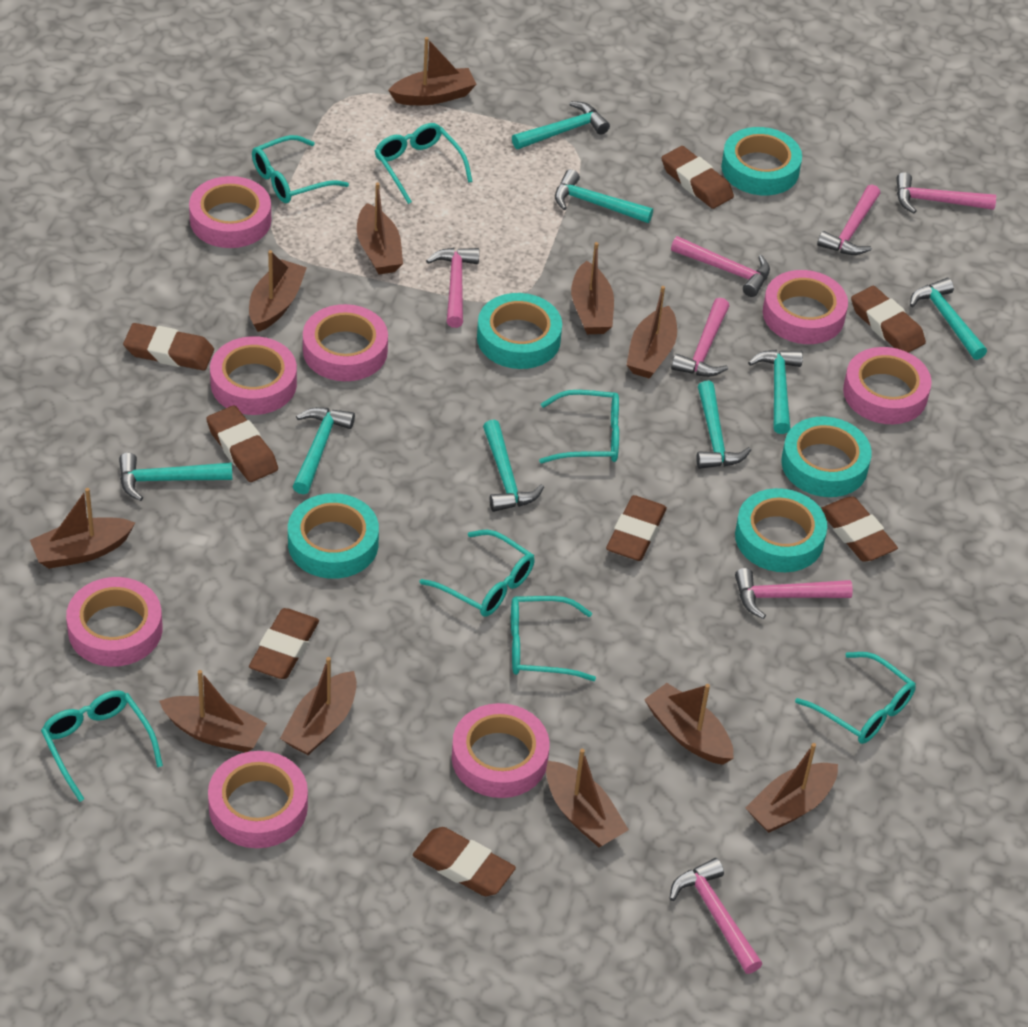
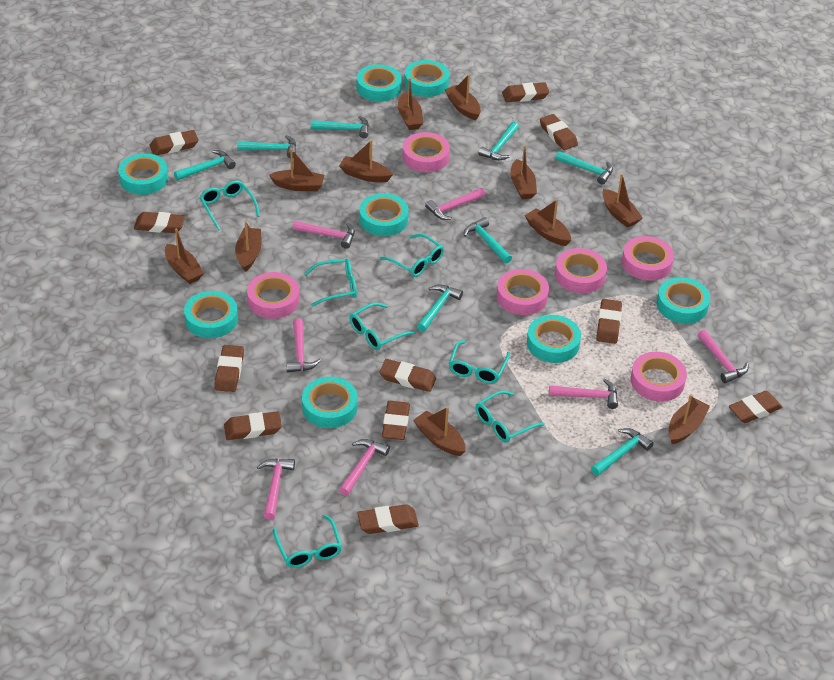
brown eraser: [123,323,214,371] [206,405,278,482] [249,608,319,679] [413,827,516,896] [606,495,667,561] [661,146,734,209] [821,496,898,562] [851,286,926,353] = 8 -> [134,212,185,233] [150,130,199,155] [214,345,244,392] [224,411,282,440] [357,504,419,534] [379,359,436,392] [382,401,410,440] [502,82,550,102] [540,114,578,150] [596,299,622,344] [729,391,782,423] = 11
pink tape: [66,577,163,667] [189,176,271,248] [208,751,308,848] [210,336,297,415] [303,304,388,381] [452,703,550,798] [763,270,848,344] [843,347,932,424] = 8 -> [247,272,300,319] [402,132,450,172] [497,269,549,315] [555,248,607,293] [622,236,674,281] [630,352,687,402] = 6
turquoise tape: [288,493,379,579] [477,293,562,369] [721,127,802,195] [735,488,827,572] [781,417,872,497] = 5 -> [118,153,168,195] [184,291,238,338] [302,377,358,428] [357,64,402,102] [359,193,409,236] [404,60,449,97] [527,315,581,363] [657,277,710,324] = 8

